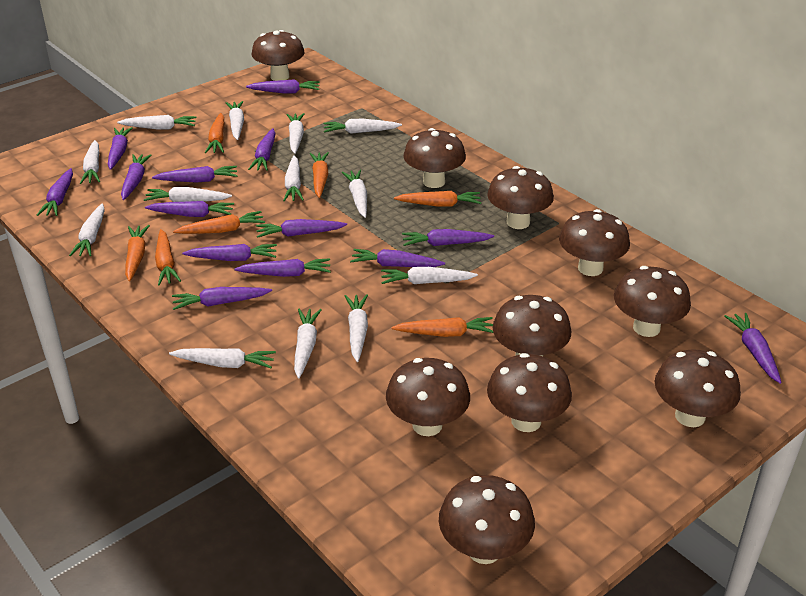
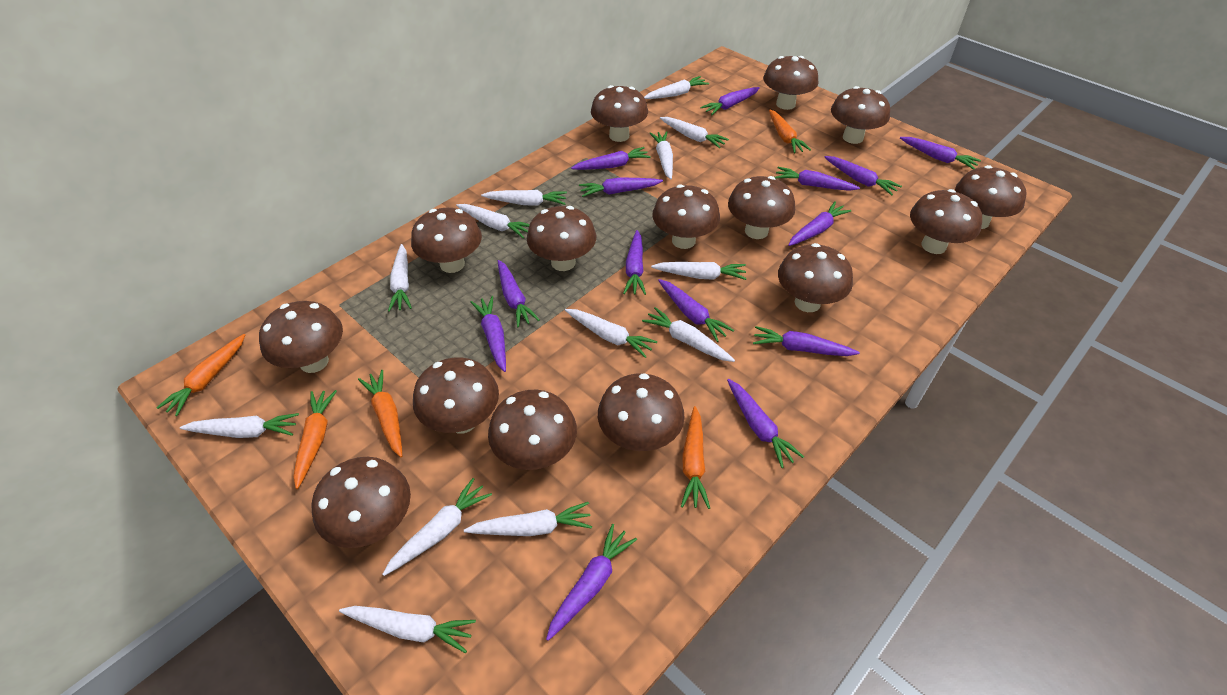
brown mushroom: [252,30,305,81] [386,358,470,436] [403,128,466,188] [439,475,535,564] [487,166,554,229] [487,353,572,432] [493,295,571,356] [559,209,630,276] [614,266,691,337] [654,349,741,427] = 10 -> [259,301,343,373] [312,457,411,548] [411,208,482,273] [413,358,499,434] [488,390,577,470] [527,206,596,271] [591,85,648,142] [598,373,685,451] [652,184,720,249] [728,176,795,239] [763,56,818,110] [778,243,853,312] [831,86,890,144] [910,189,982,254] [955,165,1026,229] = 15
orange carrot: [125,225,150,281] [155,229,181,285] [173,211,265,234] [205,113,224,153] [310,152,329,198] [391,317,493,337] [394,191,481,207] = 7 -> [156,334,245,416] [294,390,337,489] [358,370,402,457] [681,406,710,509] [769,110,811,153] = 5

